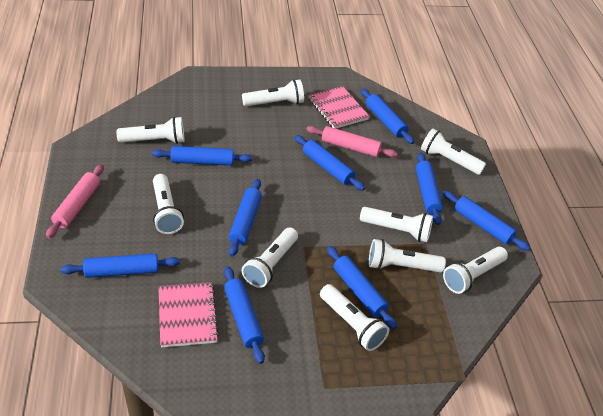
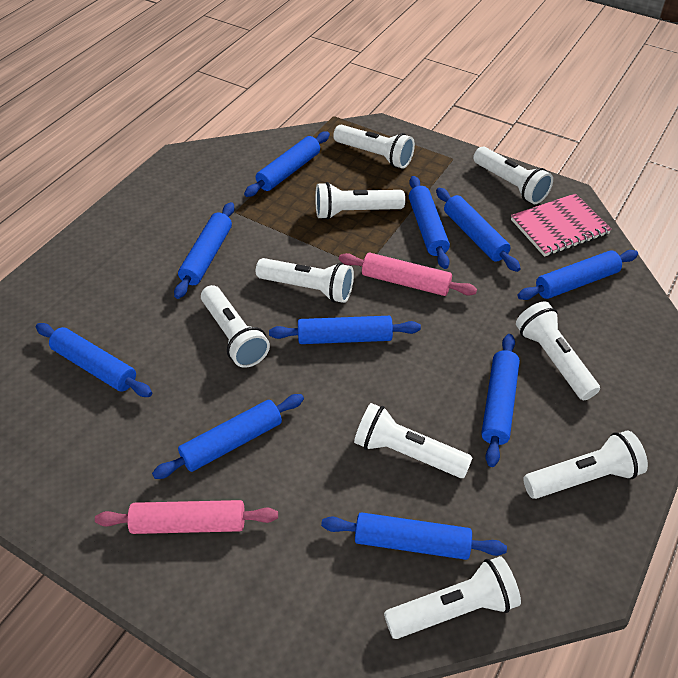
blue rolling pin: [61,253,180,278] [152,146,252,166] [224,266,265,364] [229,179,262,257] [294,135,365,191] [327,246,397,329] [361,89,414,144] [416,152,443,225] [442,191,530,251] = 9 -> [36,323,152,397] [152,394,304,479] [174,202,234,299] [244,131,330,197] [269,316,421,344] [321,512,507,560] [409,176,450,269] [436,188,521,272] [481,334,520,467] [518,250,638,300] = 10
pink notebook: [158,282,219,347] [308,86,370,128] = 2 -> [511,193,612,257] = 1

